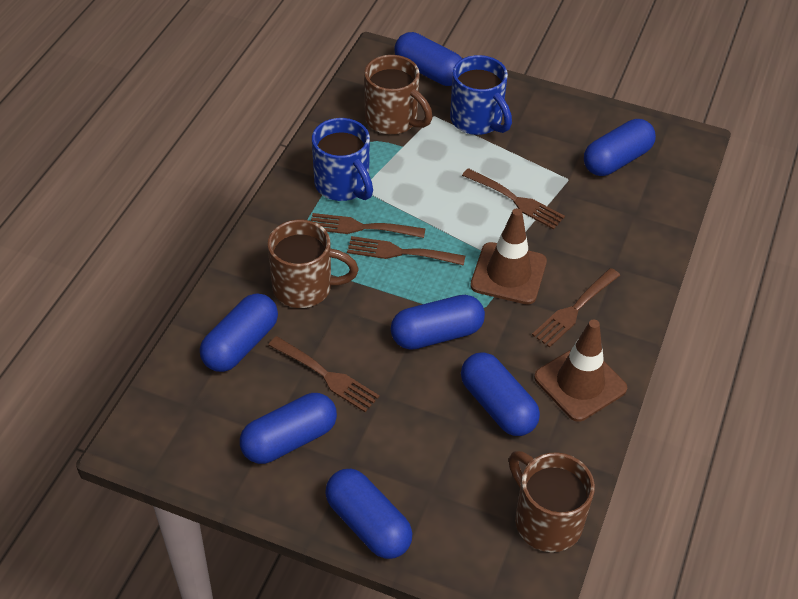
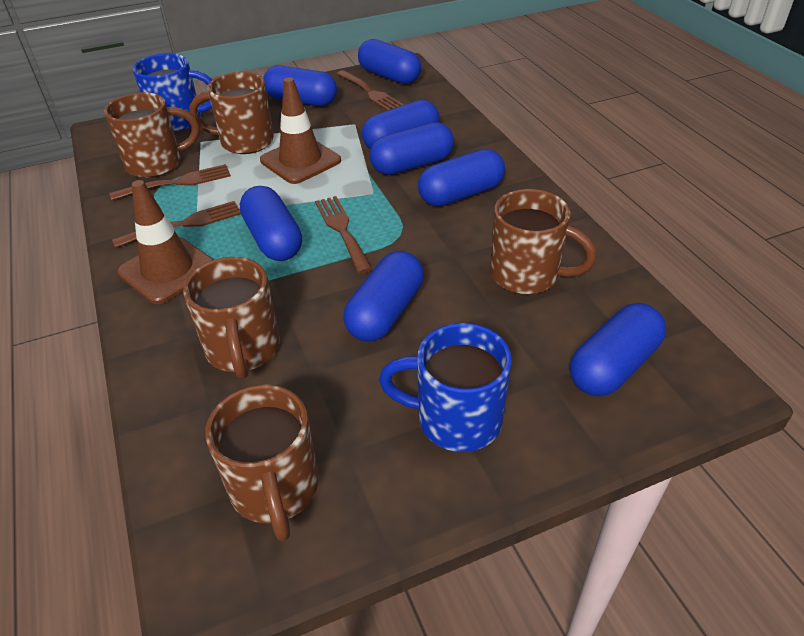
blue capsule: [200,293,278,372] [240,393,337,464] [325,469,412,559] [391,295,485,350] [394,32,462,86] [461,352,540,436] [584,119,656,176] = 7 -> [240,186,302,261] [263,65,337,106] [343,251,424,342] [358,39,421,84] [362,100,440,149] [370,122,454,175] [418,149,505,206] [569,303,666,396] = 8
brown fork: [269,336,379,412] [311,213,426,238] [347,236,465,266] [462,168,565,229] [532,268,620,348] = 5 -> [110,164,231,200] [112,201,241,248] [315,196,372,274] [337,70,404,111] = 4
brown mug: [267,220,359,308] [364,55,433,135] [509,451,595,552] = 3 -> [104,92,200,178] [183,257,280,379] [189,72,274,154] [205,385,319,542] [490,189,597,294] = 5

